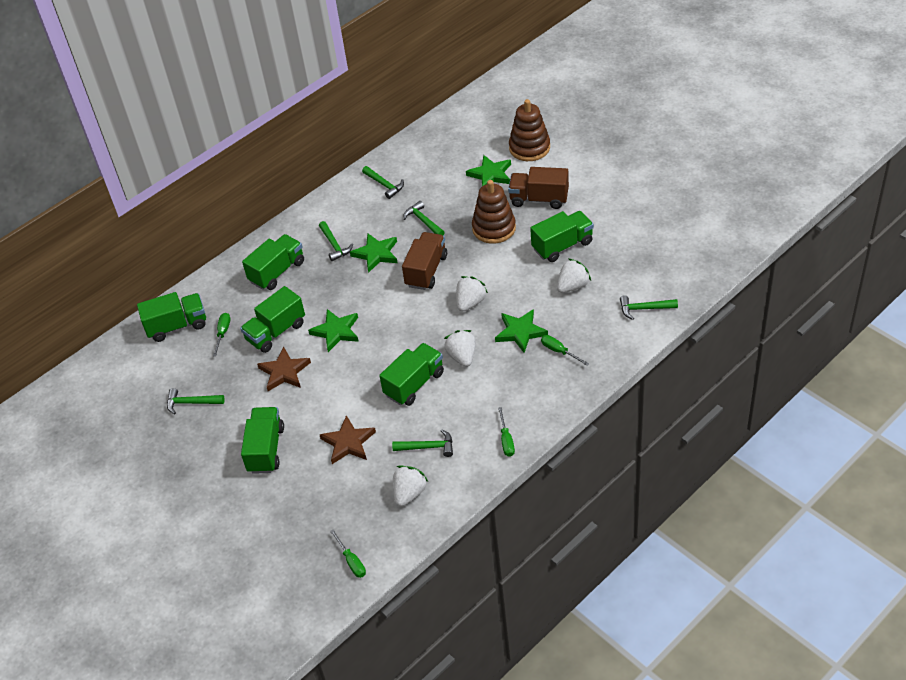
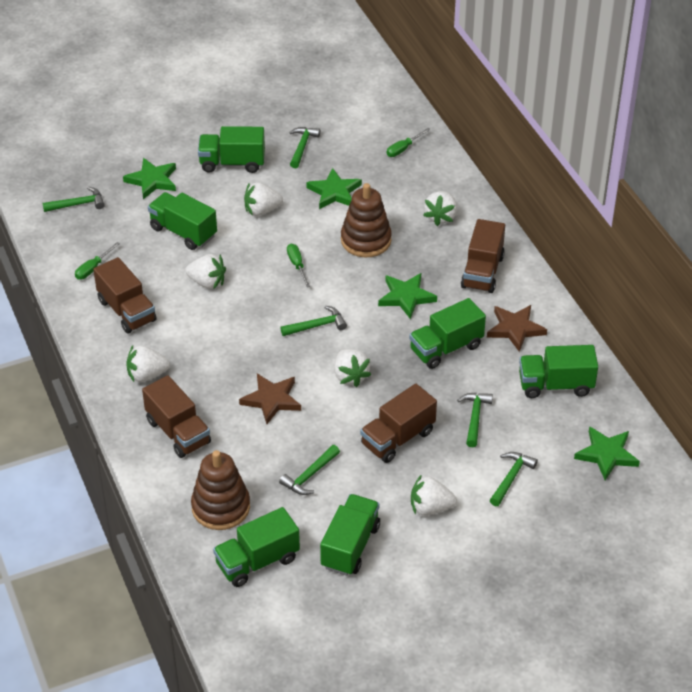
brown truck: [402,232,447,290] [508,167,569,209] = 2 -> [93,257,157,334] [142,375,211,458] [360,384,437,463] [461,219,505,293] = 4
green screwdriver: [213,313,230,356] [330,529,366,578] [498,407,515,457] [541,335,589,366] = 4 -> [75,242,120,279] [287,244,310,287] [387,128,430,157] = 3
white strawberry: [393,466,428,506] [444,330,476,367] [456,276,488,312] [557,259,591,293] = 4 -> [126,346,170,382] [185,254,226,289] [244,182,283,216] [334,349,371,387] [411,474,457,516] [423,191,457,226] = 6

